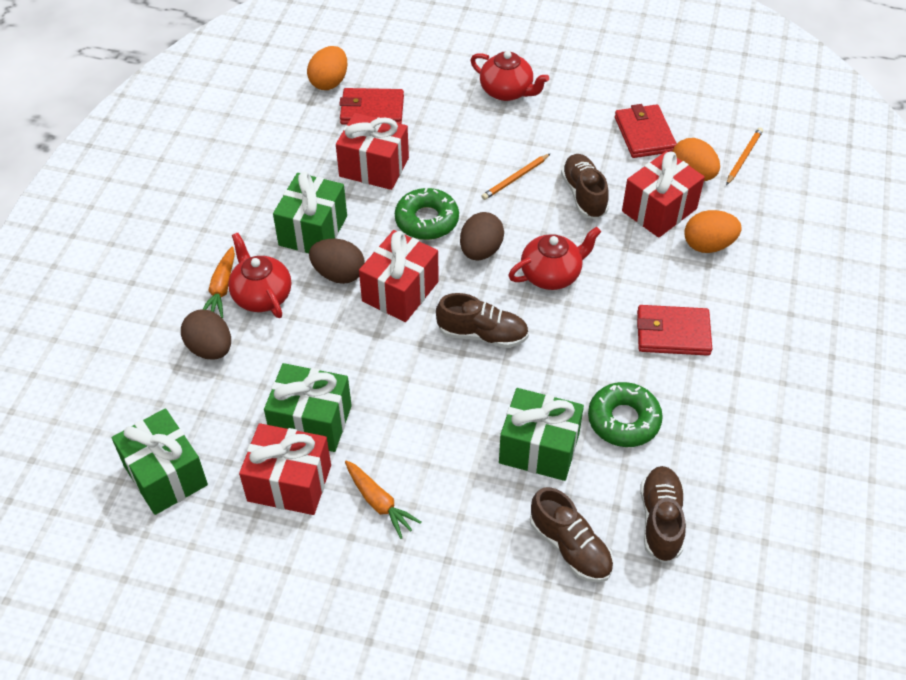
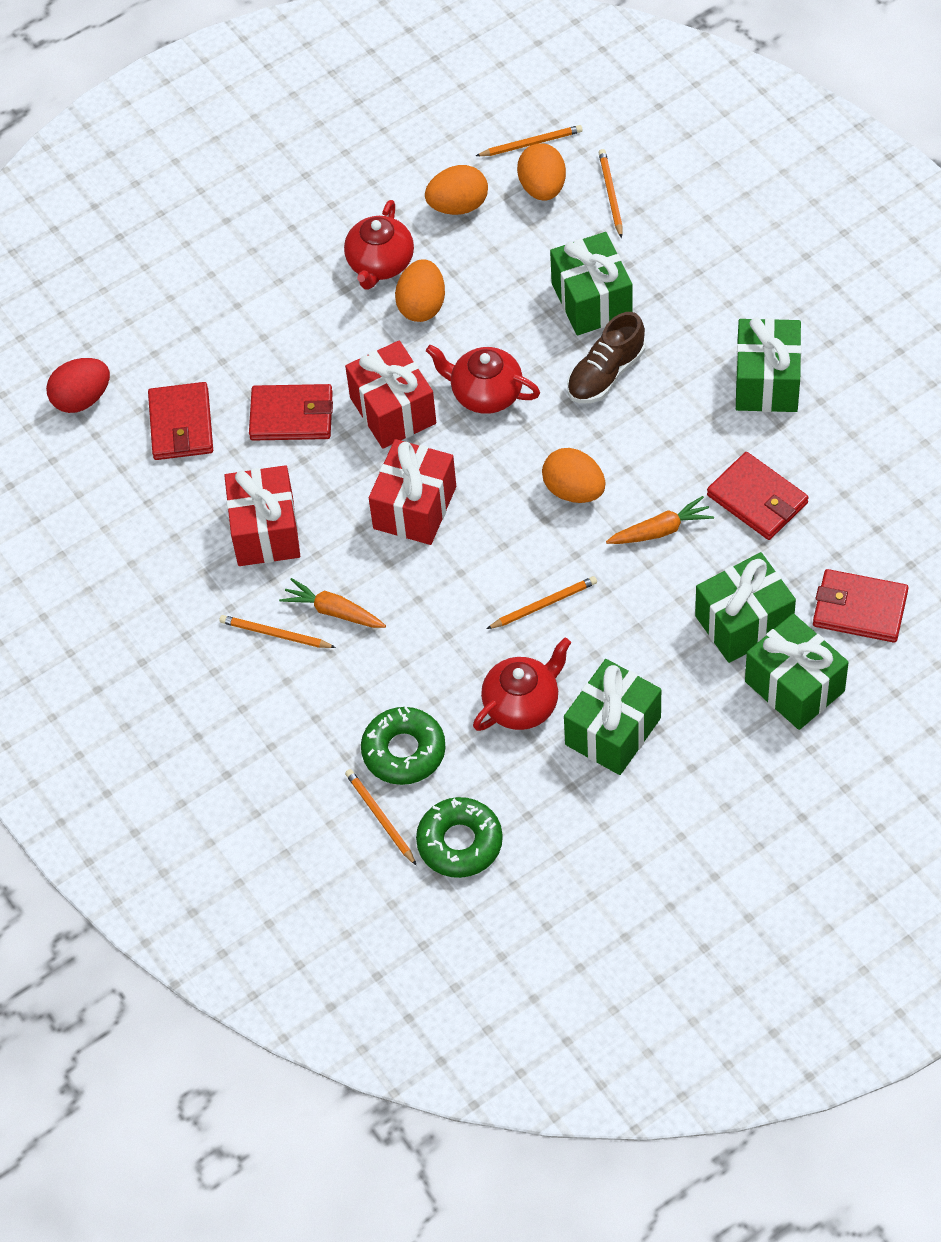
brown egg: [181,309,231,360] [309,239,365,284] [460,212,504,260] = 3 -> none = 0
brown shoe: [436,293,529,348] [530,487,614,583] [561,154,609,220] [640,466,686,563] = 4 -> [567,312,645,403] = 1
green gift: [112,408,208,515] [264,363,352,452] [273,172,347,253] [499,388,584,481] = 4 -> [550,232,633,335] [564,659,661,775] [695,552,796,663] [735,317,802,412] [745,613,849,730] = 5
orange egg: [307,46,348,90] [672,138,720,181] [684,210,742,253] = 3 -> [395,260,445,322] [425,165,488,215] [517,143,566,201] [542,448,605,503] = 4
orange pencil: [482,154,550,200] [726,128,763,185] = 2 -> [219,615,336,648] [345,769,417,866] [476,125,583,156] [487,576,597,629] [598,149,623,238] = 5
red egg: none = 0 -> [46,358,110,413] = 1
red gift: [239,423,331,515] [336,113,409,190] [359,230,439,322] [622,151,705,238] = 4 -> [224,465,300,566] [345,341,436,449] [369,439,456,545] = 3
red wallet: [339,88,404,125] [615,104,677,158] [637,305,712,356] = 3 -> [148,382,213,460] [249,384,333,441] [707,452,809,540] [813,569,908,643] = 4

